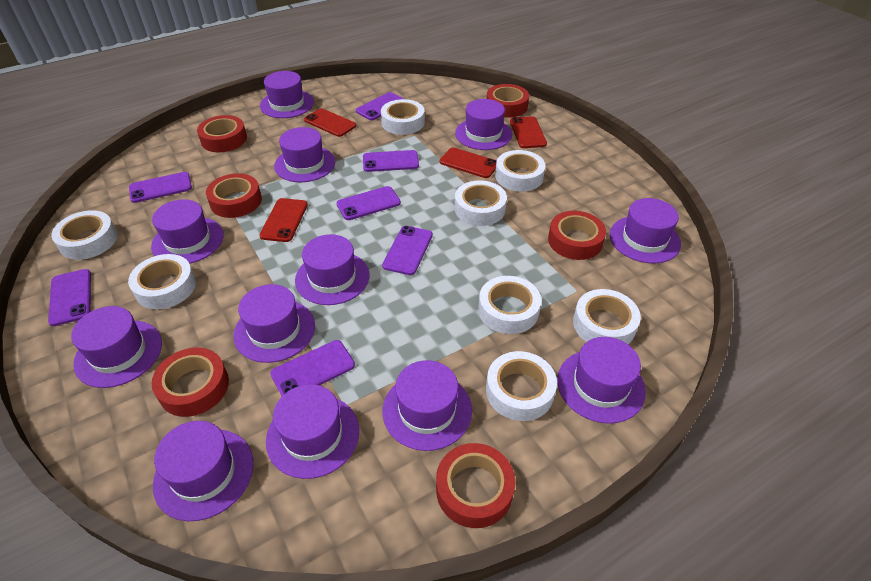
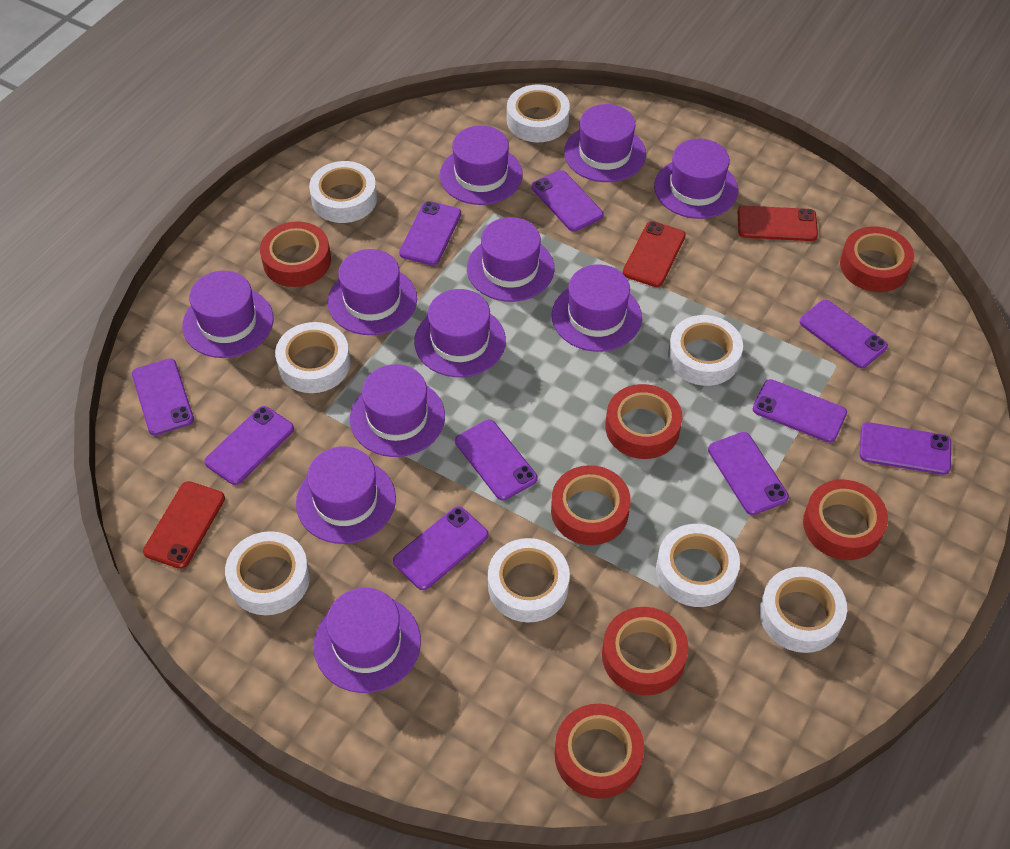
purple hat: [71,306,162,388] [151,199,224,264] [153,421,254,521] [233,284,315,363] [260,71,314,118] [266,384,359,479] [274,127,335,182] [295,234,369,305] [382,360,472,451] [455,99,512,150] [557,337,646,424] [610,198,681,263] = 12 -> [182,270,273,358] [296,446,396,544] [314,588,421,693] [328,249,417,335] [350,364,445,457] [414,289,506,377] [440,125,523,205] [467,217,555,302] [552,264,642,352] [564,104,646,182] [654,139,738,219] = 11
purple phone: [48,269,91,326] [129,172,192,203] [270,340,355,396] [336,186,401,220] [356,92,404,120] [363,150,419,172] [382,226,433,275] = 7 -> [132,358,194,435] [205,406,294,485] [393,506,489,590] [399,201,461,265] [455,420,537,501] [532,170,603,232] [708,432,789,515] [753,379,847,443] [800,300,888,368] [859,422,951,475] = 10
red phone: [259,198,308,242] [304,108,356,137] [440,148,497,178] [510,116,547,148] = 4 -> [143,481,225,569] [623,221,686,287] [738,206,818,241] = 3
red tape: [151,348,229,417] [197,115,247,152] [206,173,262,218] [436,443,515,528] [487,84,529,118] [548,211,606,260] = 6 -> [260,221,331,287] [551,465,631,545] [555,704,644,799] [602,607,689,695] [605,384,682,459] [803,480,888,560] [840,226,914,292] = 7

